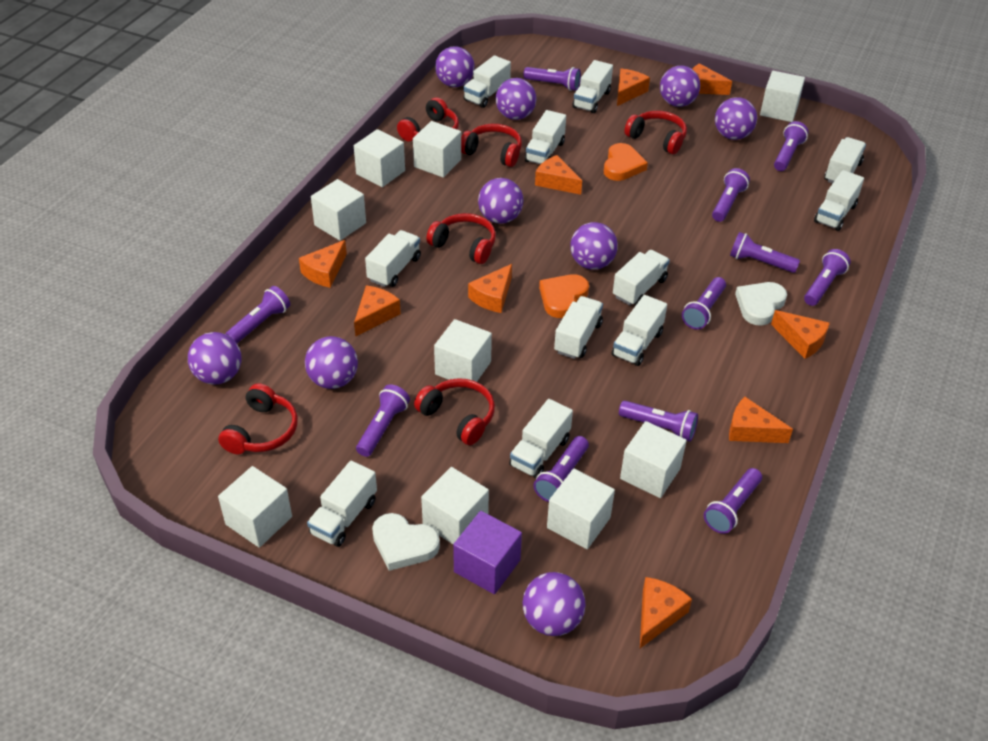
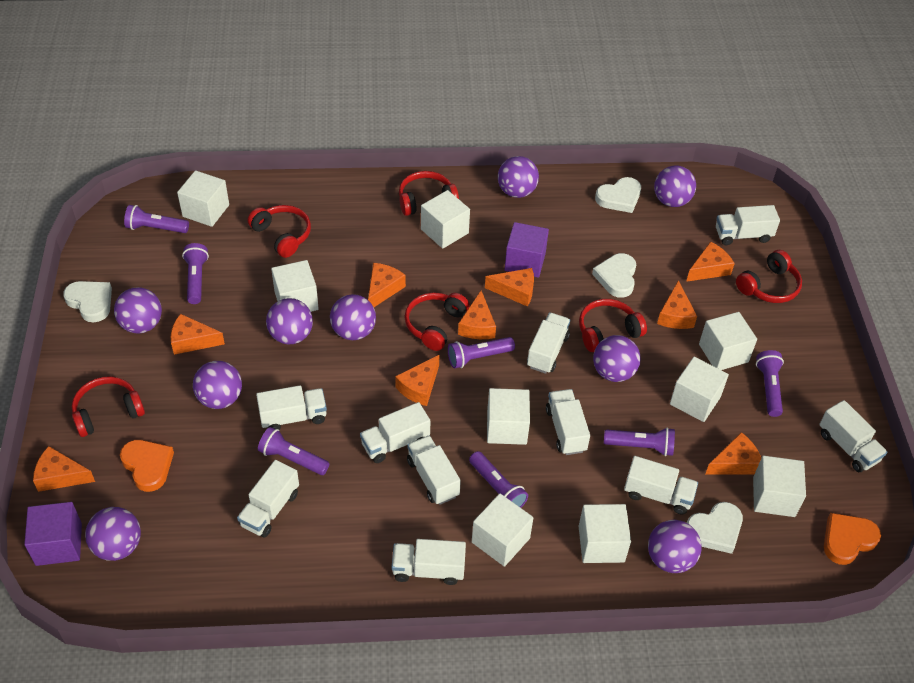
purple cube: [453,511,522,594] = 1 -> [24,502,82,566] [505,222,549,278] = 2
purple flashlight: [226,286,290,343] [356,384,410,457] [523,67,581,91] [533,436,589,502] [619,401,698,442] [682,277,726,330] [704,468,762,534] [712,168,750,222] [730,232,800,273] [774,121,809,171] [804,249,851,306] = 11 -> [124,205,189,233] [182,243,209,304] [258,427,329,475] [448,337,515,369] [469,451,528,508] [604,427,675,456] [756,350,784,417] = 7
white heart: [372,513,440,571] [735,282,787,326] = 2 -> [63,281,112,322] [592,253,636,298] [595,177,641,213] [687,502,743,554] = 4
white truck: [307,461,377,547] [365,230,421,287] [463,55,511,108] [509,399,573,478] [525,110,566,164] [554,296,603,359] [572,60,613,113] [612,295,667,366] [613,250,670,305] [814,170,864,231] [824,137,866,183] = 11 -> [237,460,299,537] [256,385,327,430] [360,402,430,463] [392,539,466,585] [407,435,461,505] [527,312,570,374] [546,389,590,455] [624,456,698,514] [716,205,780,245] [819,400,887,472] = 10

